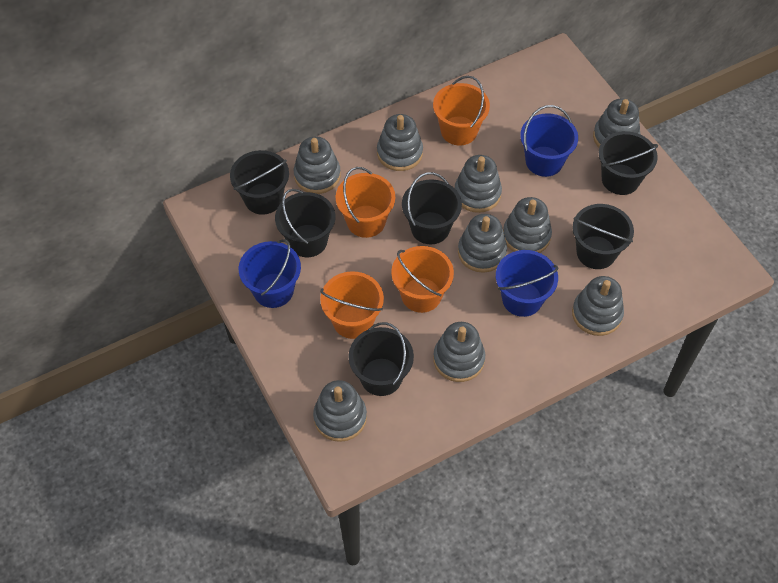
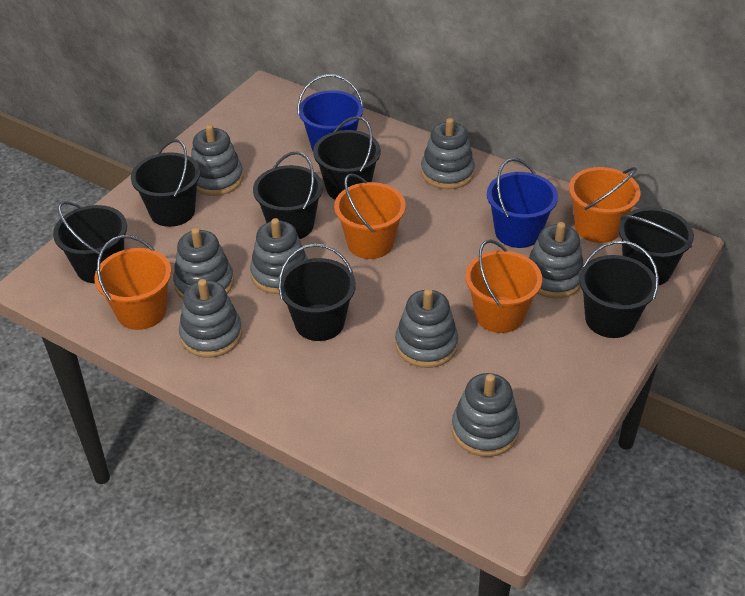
black bucket: [230,150,289,215] [275,189,335,257] [348,322,414,396] [402,172,462,244] [573,204,634,269] [599,131,658,195] = 6 -> [53,201,127,283] [131,139,200,227] [253,151,323,239] [278,244,356,341] [313,116,381,200] [579,241,659,338] [619,207,694,286] = 7
blue bucket: [239,239,301,308] [496,250,559,317] [520,105,578,177] = 3 -> [298,74,364,151] [487,158,558,248] = 2
grey stacking toy: [294,136,341,194] [313,380,367,442] [377,114,423,171] [433,322,485,382] [455,155,502,213] [458,214,507,273] [503,197,552,253] [572,276,624,336] [593,99,640,147] = 9 -> [173,228,234,299] [179,279,242,358] [191,124,243,196] [250,218,308,294] [395,289,458,368] [421,118,475,189] [452,373,520,457] [528,222,583,298] = 8

